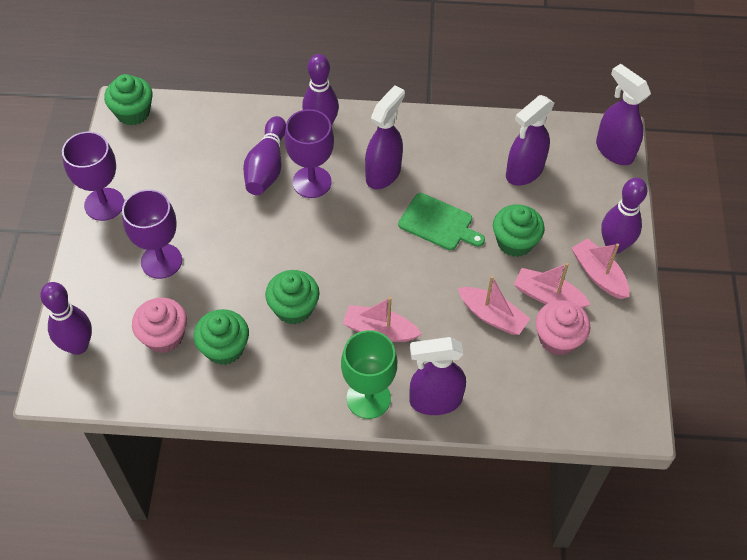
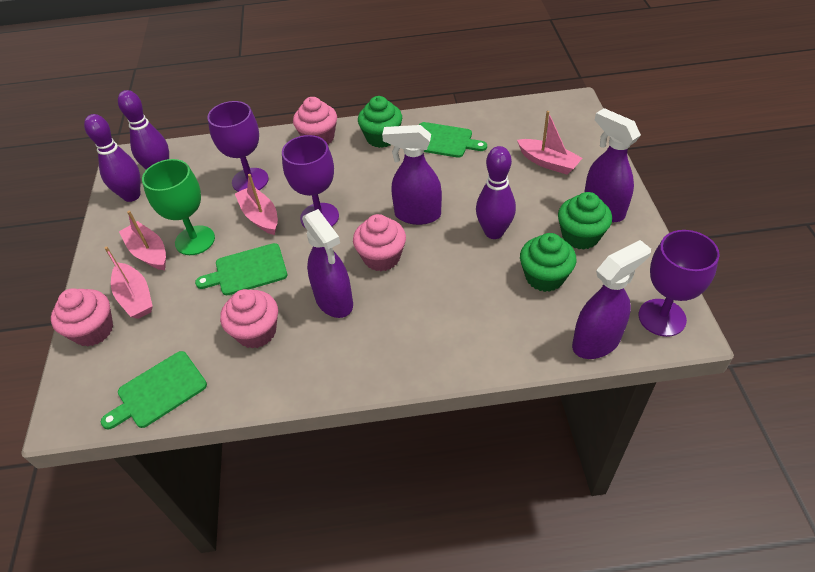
green cupcake: [104,74,153,126] [194,309,249,365] [265,270,320,324] [493,204,545,257] = 4 -> [358,96,402,148] [520,233,576,292] [558,192,612,250] = 3
green cutting board: [398,193,485,250] = 1 -> [101,351,207,429] [195,243,287,295] [419,122,487,158] = 3
pink cupcake: [132,298,187,353] [535,300,590,355] = 2 -> [51,288,113,347] [220,289,278,349] [293,97,337,145] [353,214,406,271] = 4
purple bowling pin: [40,282,92,355] [243,116,286,195] [302,54,339,126] [601,178,647,254] = 4 -> [84,114,141,202] [118,90,169,170] [476,146,516,239] = 3

